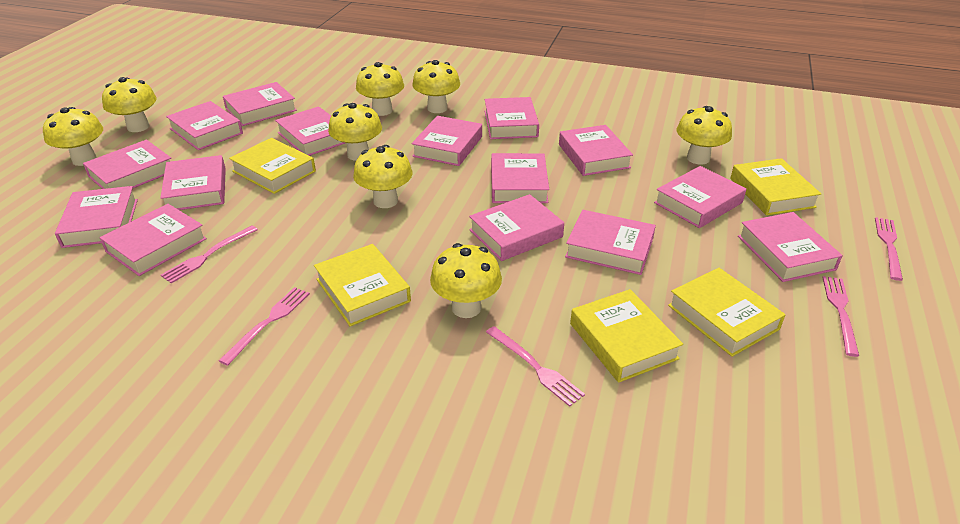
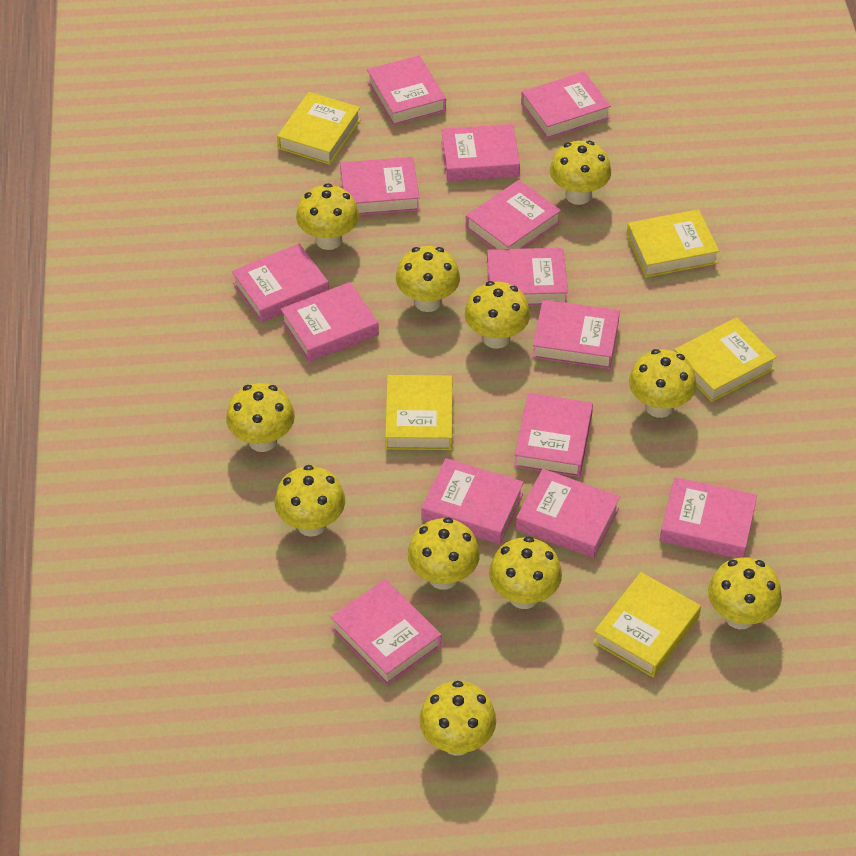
pink book: [55,186,138,248] [83,140,171,189] [100,204,207,276] [160,155,226,210] [166,101,243,150] [223,82,297,126] [275,106,345,156] [412,116,482,166] [469,194,564,261] [485,97,539,139] [491,153,549,203] [559,125,633,176] [565,210,656,275] [654,166,746,228] [738,212,843,282] = 15 -> [232,243,329,323] [281,282,379,362] [330,579,442,685] [340,157,420,215] [367,55,446,126] [421,458,524,544] [441,124,520,182] [466,180,561,249] [487,248,568,306] [514,393,593,477] [516,469,620,558] [521,72,611,139] [532,300,620,369] [660,477,757,558] = 14
pink fork: [161,225,258,284] [219,287,310,366] [486,326,585,407] [822,276,859,357] [875,217,903,281] = 5 -> none = 0
yellow mushroom: [43,107,103,166] [102,77,157,132] [328,103,382,161] [353,145,412,208] [356,62,404,116] [412,60,460,113] [430,243,502,318] [677,106,732,164] = 8 -> [226,383,295,452] [275,465,345,537] [296,183,359,250] [396,246,460,312] [408,518,480,590] [419,681,496,756] [465,281,530,349] [489,536,562,609] [550,141,611,205] [629,349,697,418] [708,557,782,629] = 11

